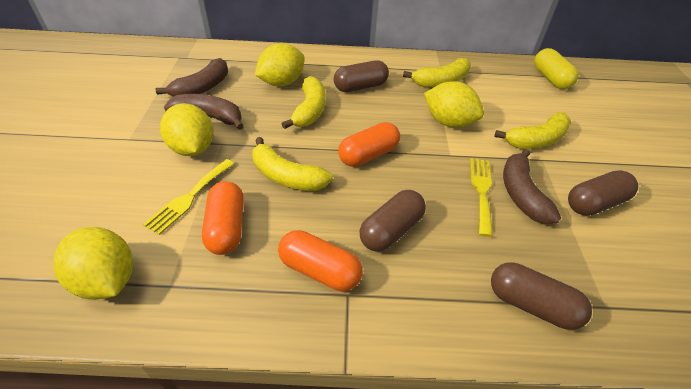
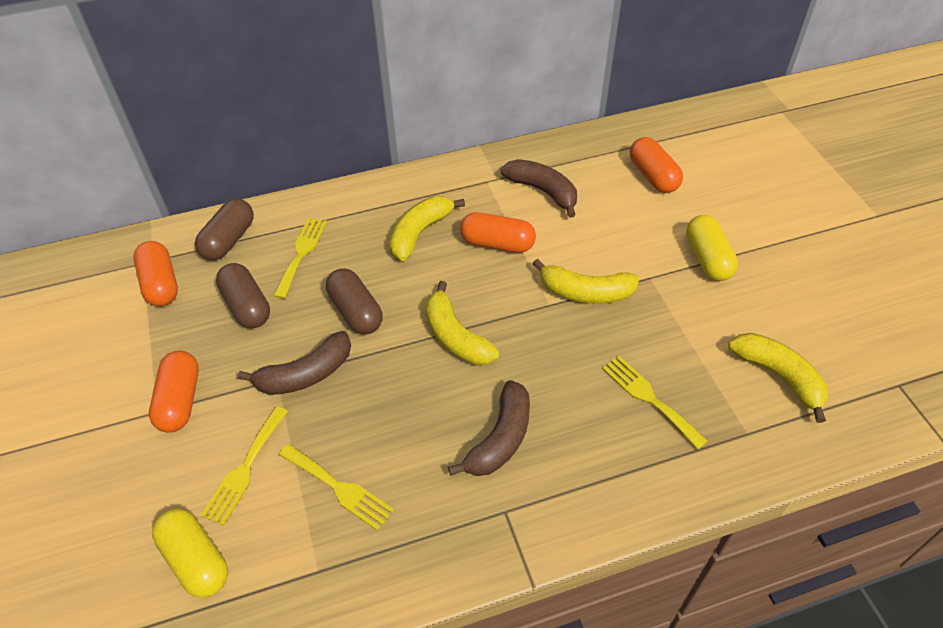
brown capsule: [334,60,389,92] [359,190,426,252] [491,262,592,330] [568,170,638,216] = 4 -> [195,199,254,260] [216,263,270,328] [326,268,383,334] = 3
orange capsule: [202,181,244,255] [278,230,363,291] [338,122,400,167] = 3 -> [133,241,178,306] [149,351,199,433] [460,212,536,253] [630,137,683,193] = 4
yellow capsule: [534,48,578,89] = 1 -> [152,509,228,598] [686,215,738,281] = 2
yellow fork: [143,159,234,235] [470,158,493,237] = 2 -> [201,406,288,525] [273,218,327,299] [279,444,394,531] [602,356,708,449] = 4
yellow lemon: [53,227,133,300] [160,103,213,156] [255,43,305,86] [424,81,484,128] = 4 -> none = 0

